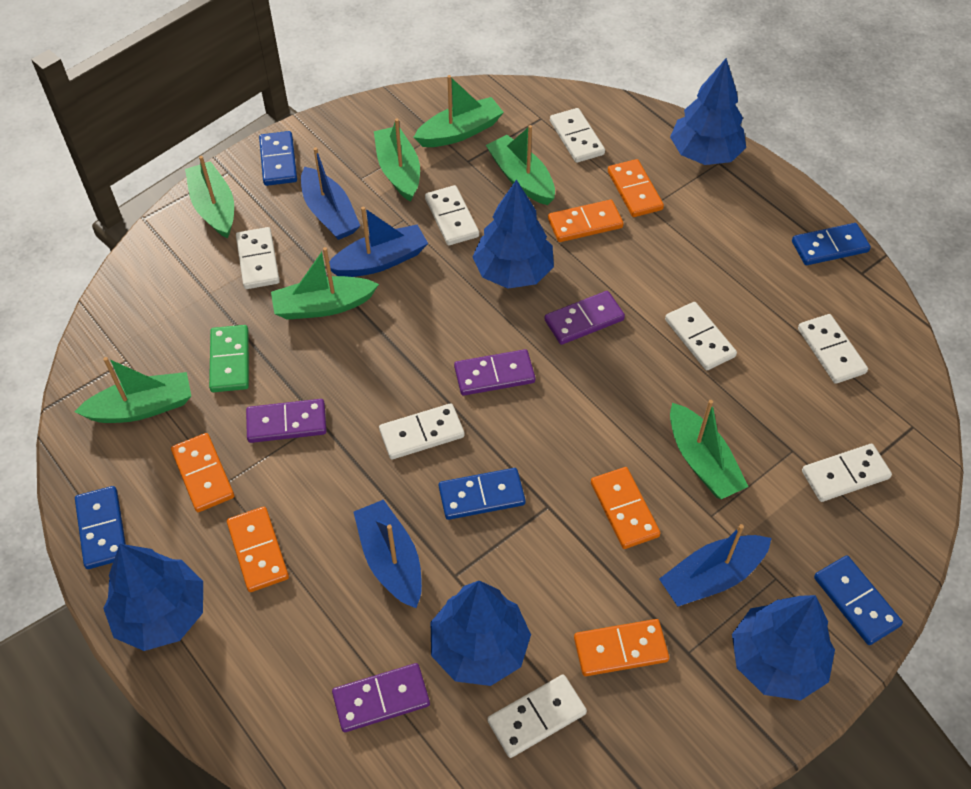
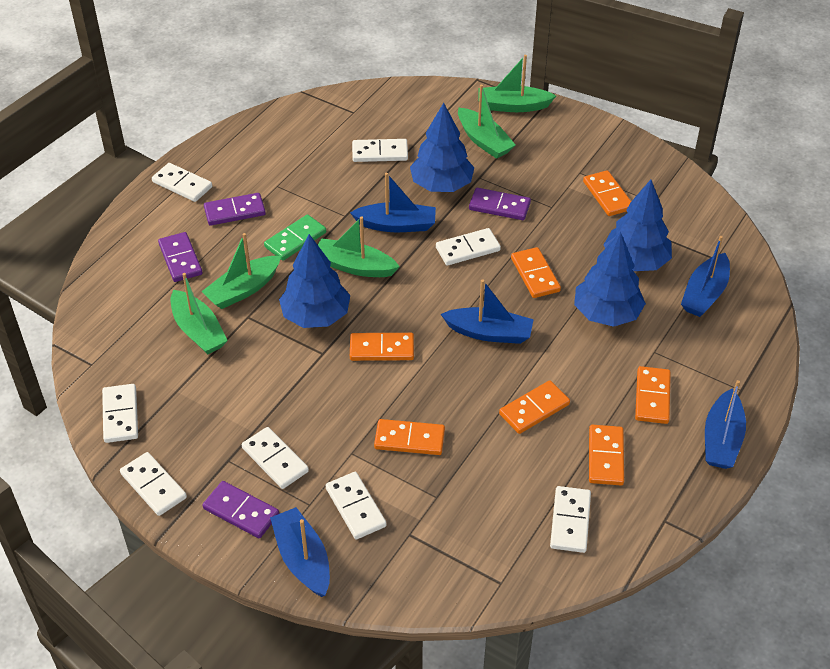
blue boat: [301,147,360,240] [329,207,428,277] [353,499,422,608] [659,524,772,606] = 4 -> [270,507,330,597] [350,173,436,232] [441,279,534,344] [681,236,730,317] [705,380,746,469] = 5
blue domino: [75,486,126,569] [259,131,297,186] [439,468,525,520] [792,223,871,265] [814,555,903,645] = 5 -> none = 0
blue tree: [103,544,203,651] [431,581,531,686] [472,179,554,289] [670,58,746,165] [732,595,835,700] = 5 -> [279,234,350,328] [410,103,475,192] [574,231,646,327] [604,180,672,271] = 4
green boat: [75,357,191,423] [185,156,234,239] [271,247,379,320] [374,118,420,202] [413,75,504,147] [486,125,555,205] [670,400,748,499] = 7 -> [171,273,228,355] [201,233,281,309] [318,216,400,277] [458,85,515,159] [478,55,556,112] = 5
orange domino: [171,433,234,512] [227,507,289,592] [548,200,623,242] [574,619,669,676] [591,467,660,549] [608,159,664,217] = 6 -> [350,333,414,361] [374,419,445,455] [499,380,570,434] [511,247,561,298] [583,170,631,216] [589,425,624,485] [635,366,671,424] = 7

